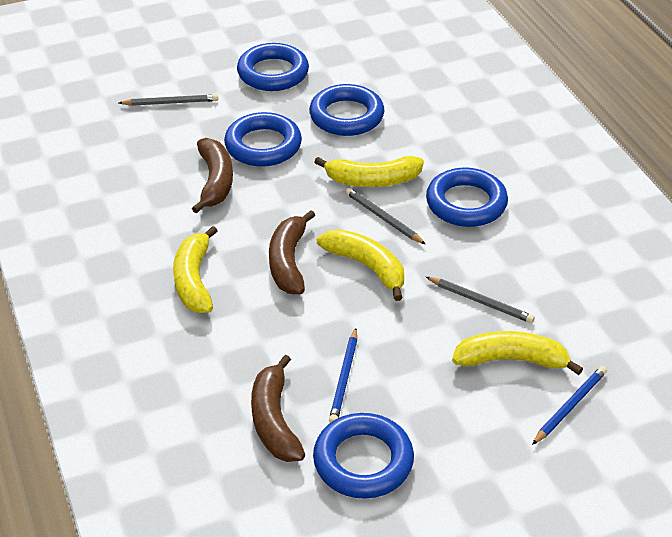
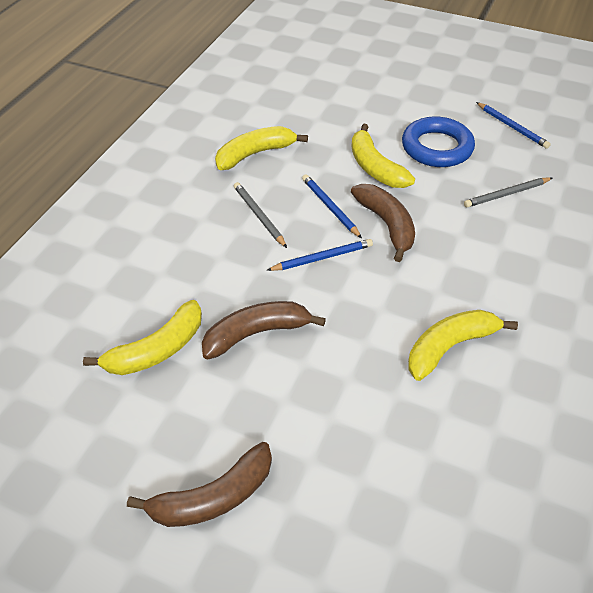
blue pencil: [329,328,357,423] [532,366,607,445] = 2 -> [266,239,373,271] [302,175,362,238] [476,102,551,149] = 3
blue ring: [224,112,302,167] [237,43,309,91] [309,84,384,136] [313,413,414,499] [426,168,508,227] = 5 -> [402,116,475,167] = 1
grey pencil: [119,94,218,106] [345,188,425,244] [426,277,535,323] = 3 -> [234,182,287,248] [464,177,552,207] = 2

